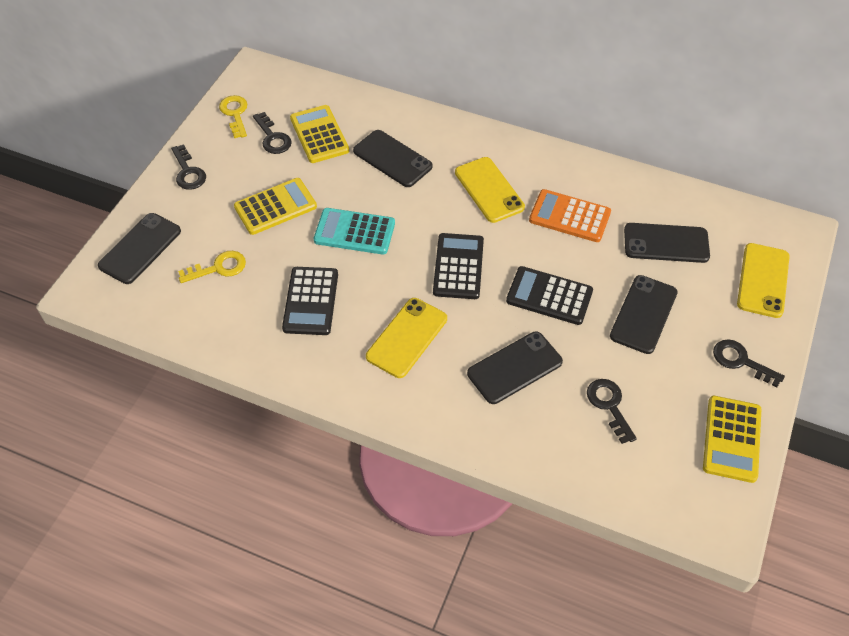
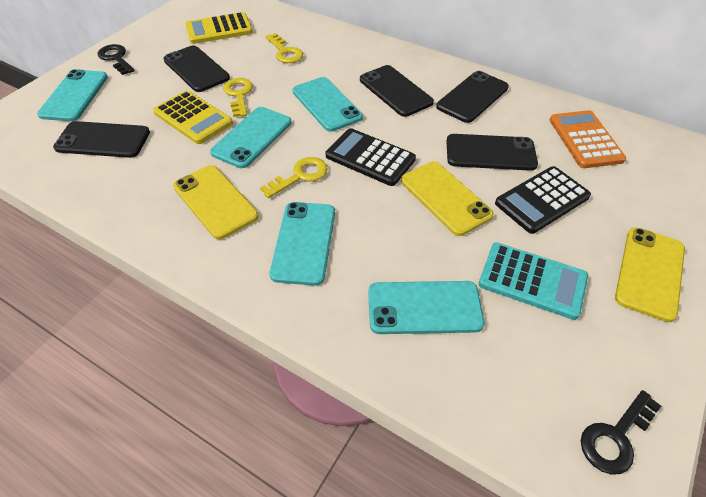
black calculator: [282,267,338,335] [433,233,484,299] [506,266,593,325] = 3 -> [325,128,416,186] [495,166,591,234] = 2
black key: [171,144,206,190] [253,112,292,154] [587,379,637,444] [713,339,785,387] = 4 -> [98,44,135,75] [581,390,661,475] = 2
turquoise phone: none = 0 -> [37,69,108,121] [210,107,291,168] [270,202,335,286] [293,77,363,132] [368,281,485,334] = 5
yellow calculator: [234,178,317,235] [290,105,349,163] [703,396,761,483] = 3 -> [153,90,233,144] [185,12,253,44] = 2
yellow key: [178,251,246,283] [219,95,247,138] = 2 -> [223,78,253,117] [260,157,328,198] [265,33,303,63] = 3

